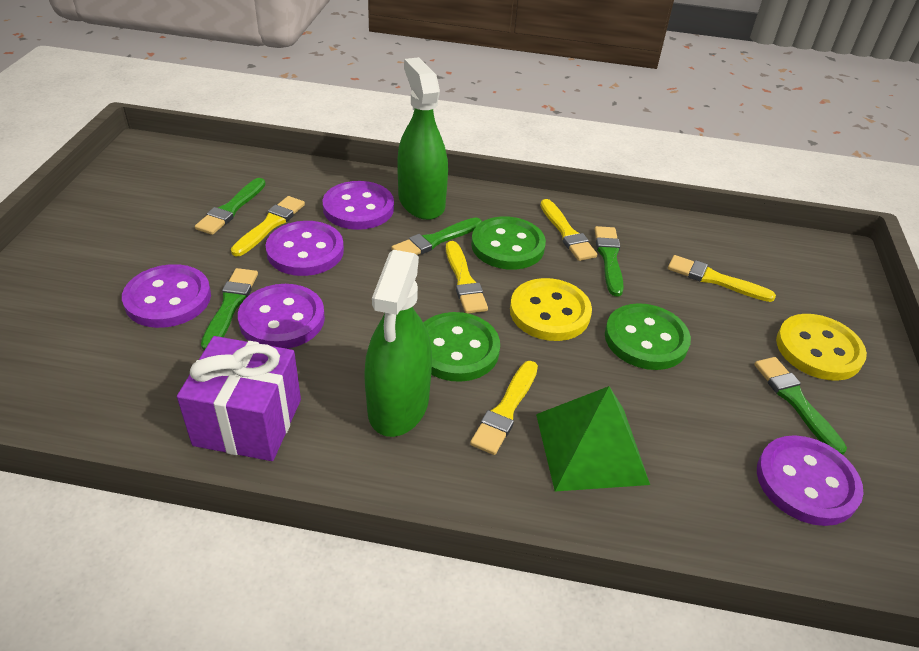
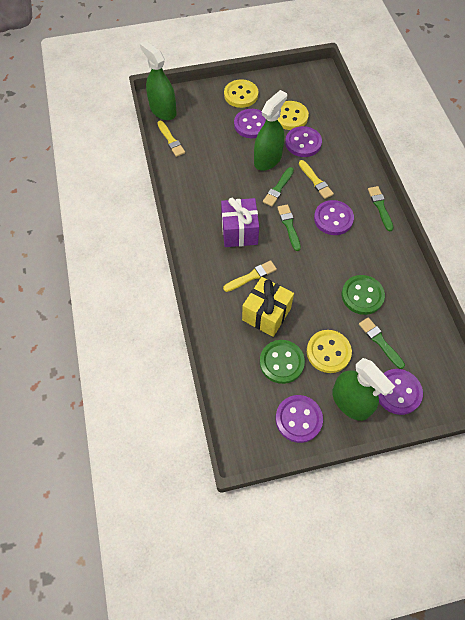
green brush: [195,178,266,235] [201,268,258,350] [391,217,482,255] [594,226,624,296] [754,357,847,455] = 5 -> [263,167,294,206] [277,204,301,251] [359,317,405,369] [368,186,393,231] = 4
green button: [423,312,500,382] [471,216,546,270] [605,303,691,370] = 3 -> [260,340,305,384] [342,275,385,315] = 2
green pyramid: [536,386,650,491] = 1 -> none = 0
green spray bottle: [364,250,432,437] [397,57,448,220] = 2 -> [140,41,177,120] [254,90,287,171] [332,358,395,421] = 3
yellow brush: [231,196,305,256] [446,241,488,314] [470,361,538,455] [540,199,597,261] [668,255,776,302] = 5 -> [157,121,185,157] [223,260,277,292] [299,160,334,199] = 3
yellow button: [510,278,592,341] [776,314,867,381] = 2 -> [224,79,258,108] [277,101,309,130] [307,330,352,373] = 3
yellow gift: none = 0 -> [242,277,294,337] = 1

